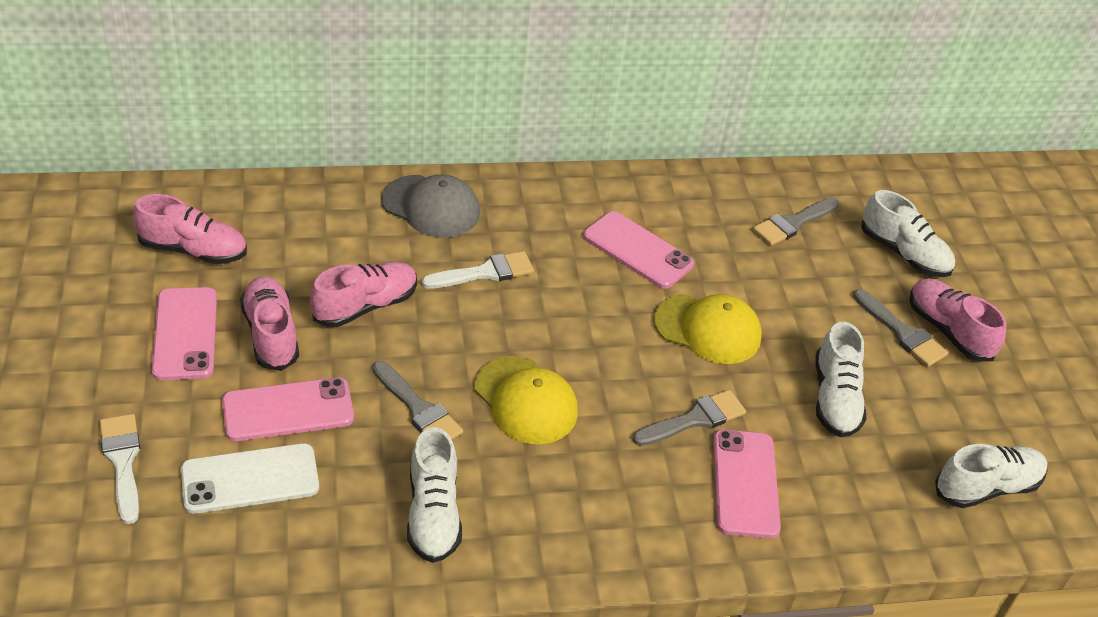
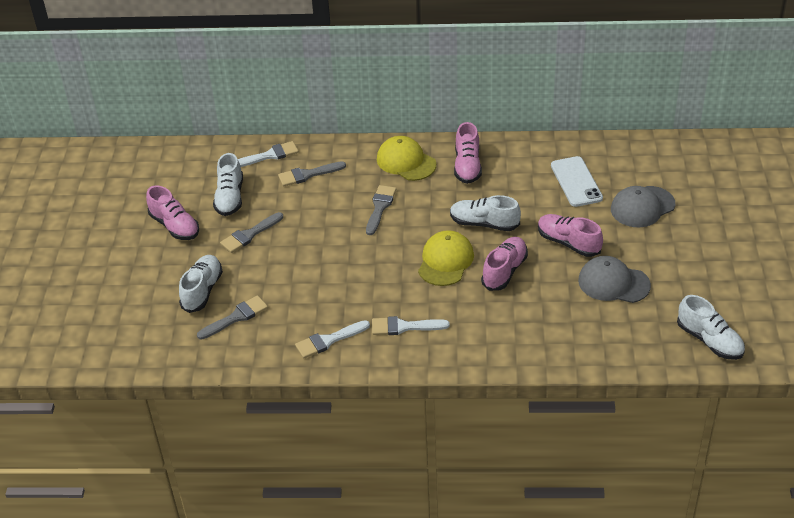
grey cap: [381,174,480,238] = 1 -> [578,256,651,303] [611,186,675,227] = 2
pink phone: [152,287,217,380] [222,377,354,441] [583,211,694,289] [713,429,781,538] = 4 -> none = 0
white brush: [100,414,140,524] [421,251,534,288] = 2 -> [238,141,299,167] [295,320,370,358] [372,316,450,335] = 3

